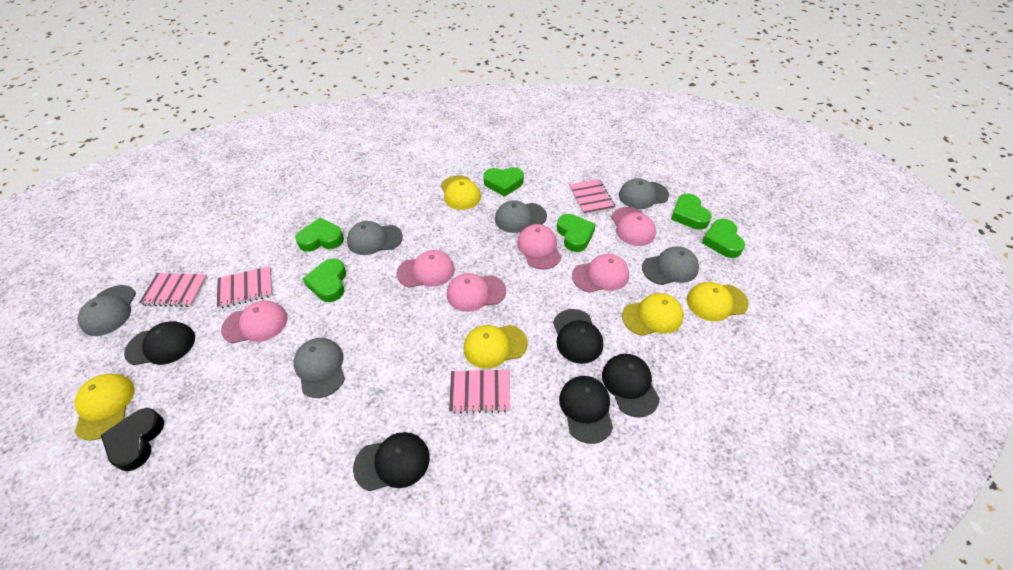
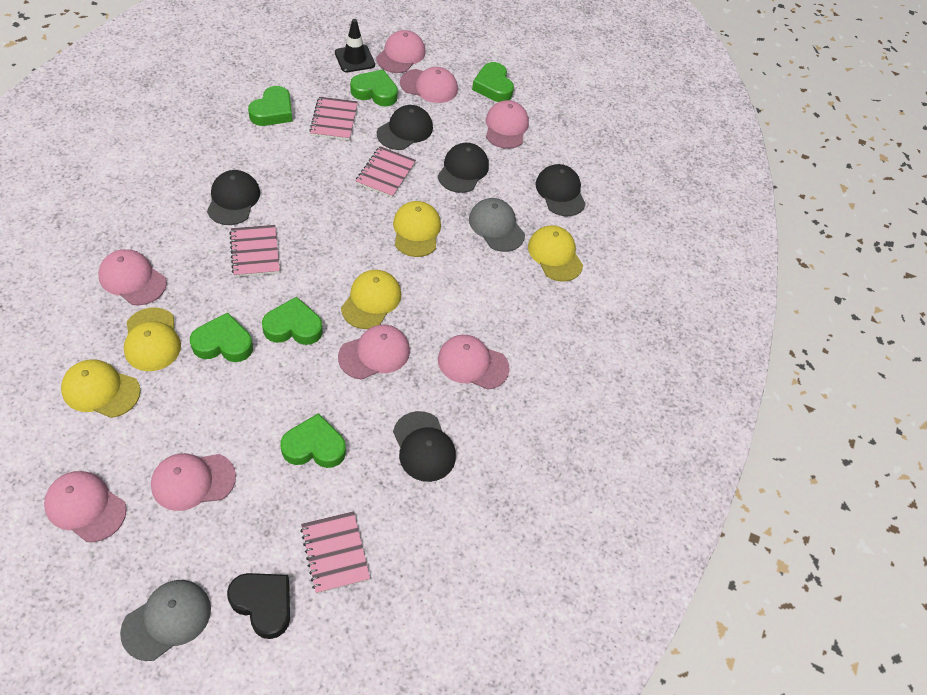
black traffic cone: none = 0 -> [335,19,375,72] = 1
grey cap: [78,285,136,336] [294,338,345,398] [347,221,403,255] [495,200,547,233] [619,178,669,209] [642,246,699,285] = 6 -> [120,580,211,661] [469,198,525,252] = 2
pink cap: [221,301,288,343] [397,250,455,288] [447,273,506,312] [517,224,561,270] [572,254,629,293] [611,207,656,246] = 6 -> [44,471,126,542] [98,249,167,305] [151,453,236,511] [338,325,410,380] [376,30,426,73] [400,67,458,103] [438,335,510,390] [486,100,529,149] = 8

